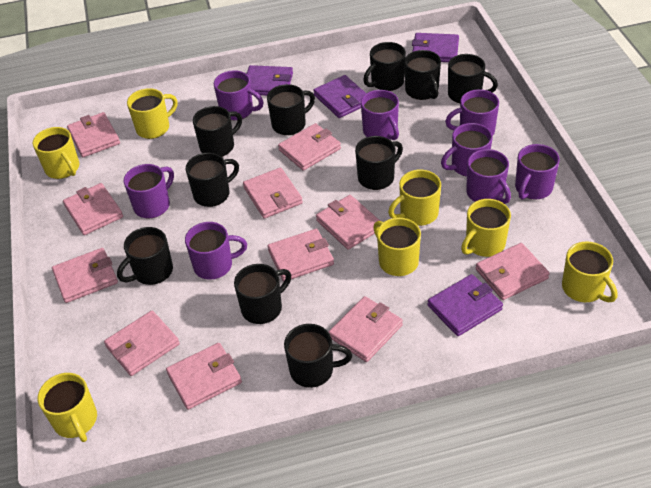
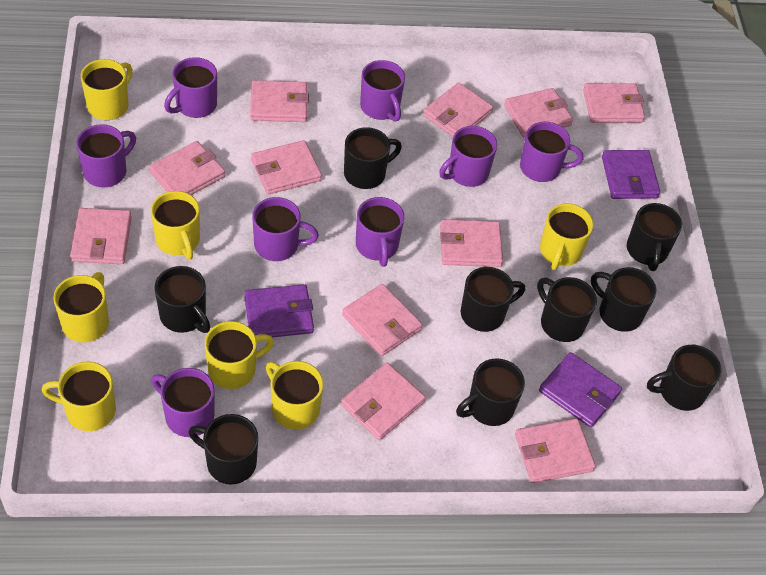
black mug: [117,227,173,285] [186,153,239,207] [193,106,242,157] [234,264,291,324] [267,84,315,135] [284,324,352,388] [355,136,403,190] [363,42,406,91] [404,50,441,100] [448,54,498,103] = 10 -> [155,266,210,333] [188,414,258,485] [344,127,402,189] [456,358,525,426] [461,267,525,332] [537,277,597,342] [591,267,656,332] [627,203,682,271] [647,345,722,411] = 9
purple wallet: [247,65,293,96] [313,75,366,118] [412,33,459,62] [427,274,503,336] = 4 -> [244,284,314,337] [539,352,622,428] [602,150,660,199] = 3

